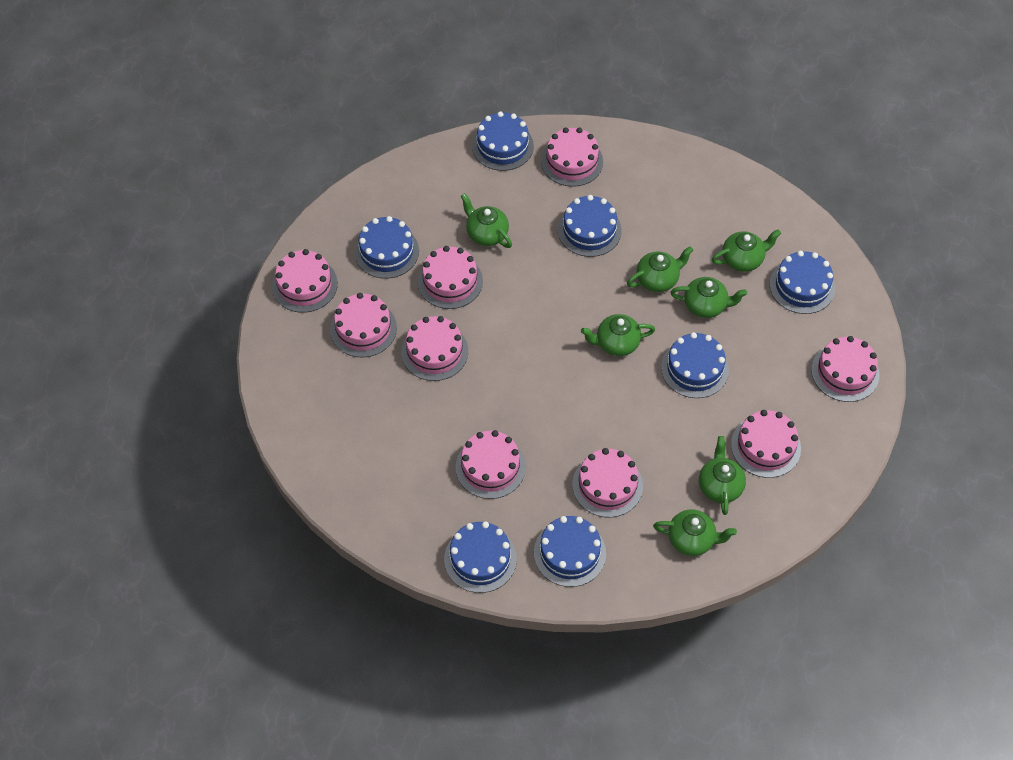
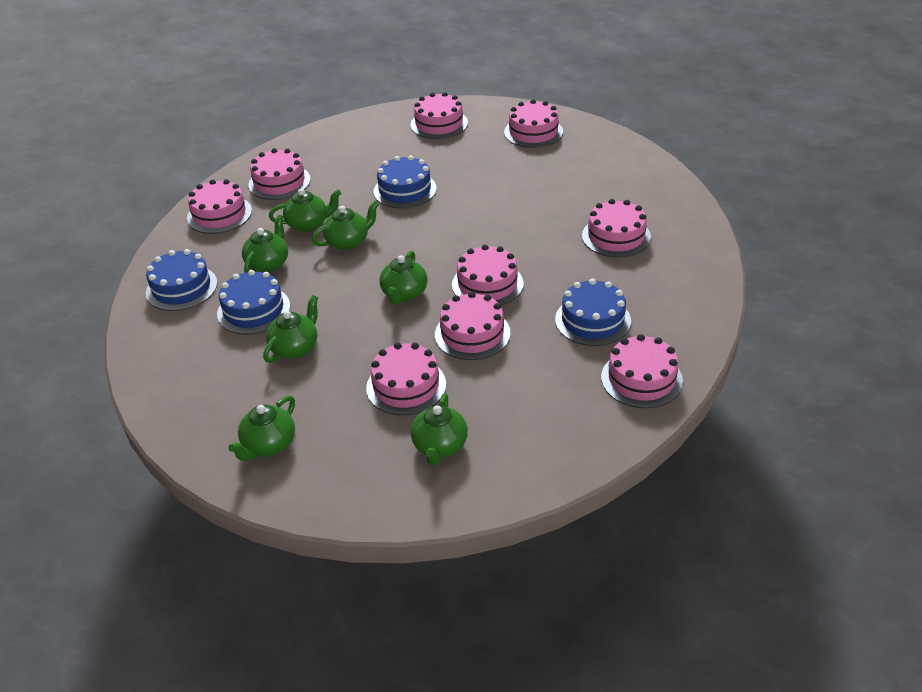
blue cake: [355,216,419,279] [444,521,517,593] [472,111,534,171] [534,516,606,587] [558,195,622,257] [661,332,729,398] [769,251,835,314] = 7 -> [146,249,217,311] [217,270,290,335] [373,155,437,208] [555,278,631,346] = 4

